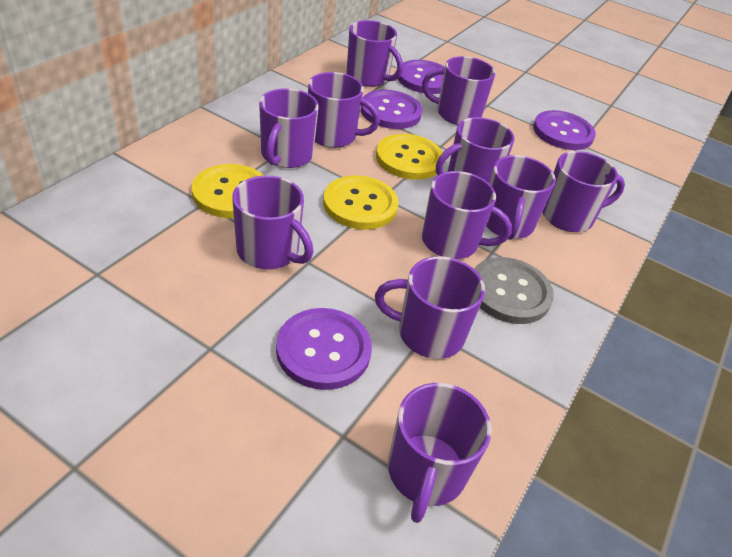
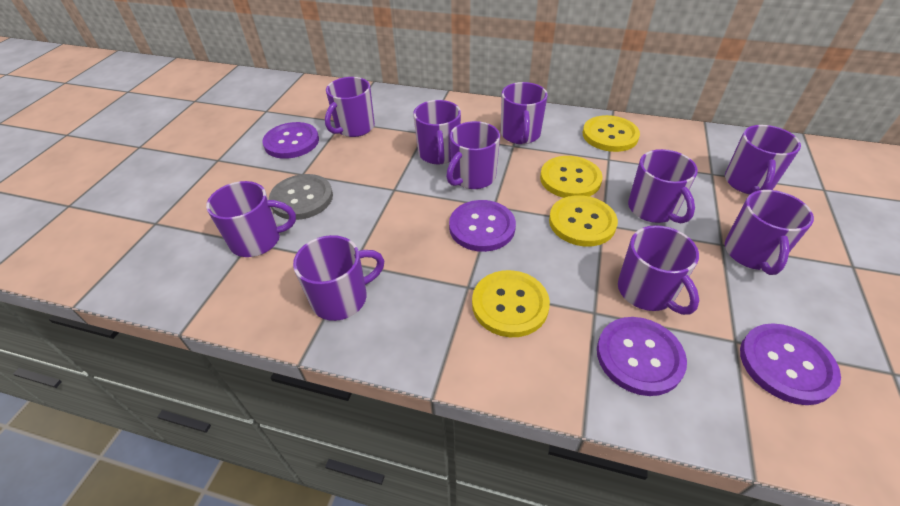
purple mug: [232,175,313,269] [259,88,319,168] [308,72,380,148] [347,20,403,87] [375,256,485,359] [388,383,491,523] [422,56,496,125] [422,171,512,259] [436,117,515,183] [486,155,556,240] [542,151,625,232] = 11 -> [206,181,296,257] [293,235,385,321] [325,77,375,137] [413,100,461,164] [446,121,500,189] [501,82,548,144] [618,225,699,315] [628,149,698,223] [725,125,801,194] [725,190,814,275] = 10
yellow button: [192,164,264,218] [323,175,399,230] [376,134,443,180] = 3 -> [472,270,550,337] [540,156,603,198] [549,195,618,246] [583,115,640,152] = 4

